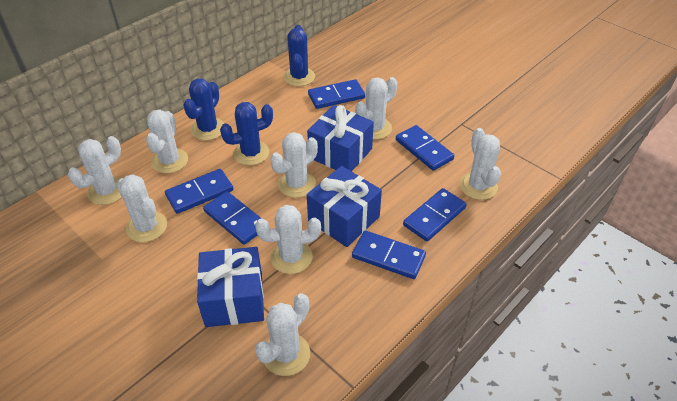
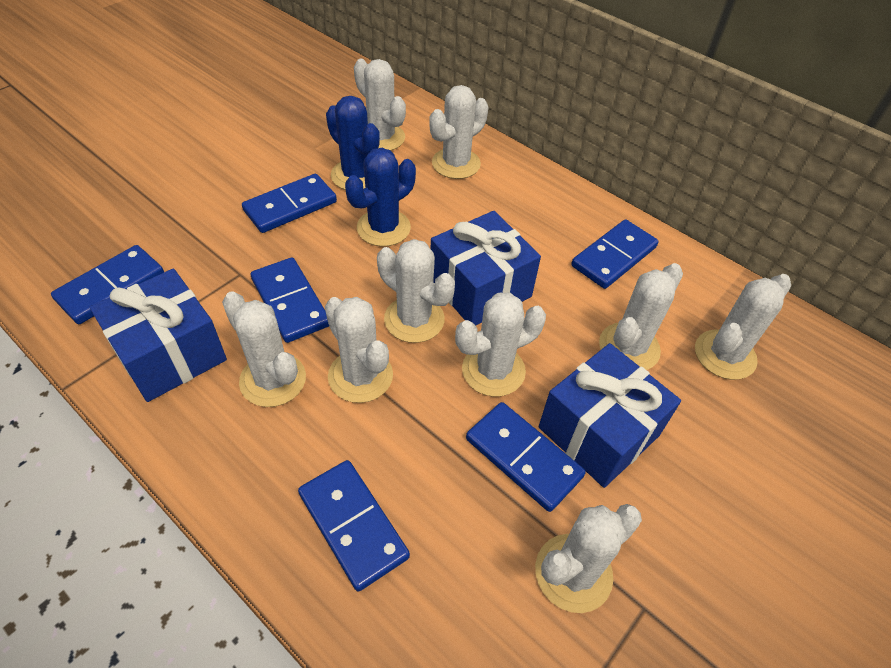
blue cactus: [183,79,225,140] [220,102,273,165] [284,25,315,86] = 3 -> [326,96,380,190] [345,148,416,247] = 2
white cactus: [68,136,122,205] [117,174,167,242] [146,109,188,174] [255,205,321,274] [255,293,310,376] [270,132,318,198] [355,77,397,140] [459,128,501,200] = 8 -> [222,291,306,407] [325,297,393,403] [354,59,406,151] [377,239,455,343] [429,85,488,179] [455,293,546,397] [535,504,642,613] [599,263,683,370] [695,274,791,380] = 9

